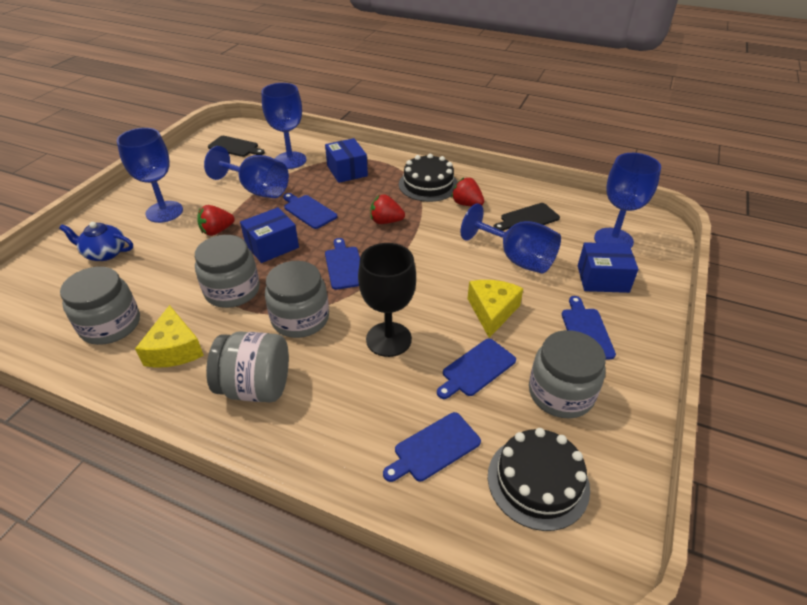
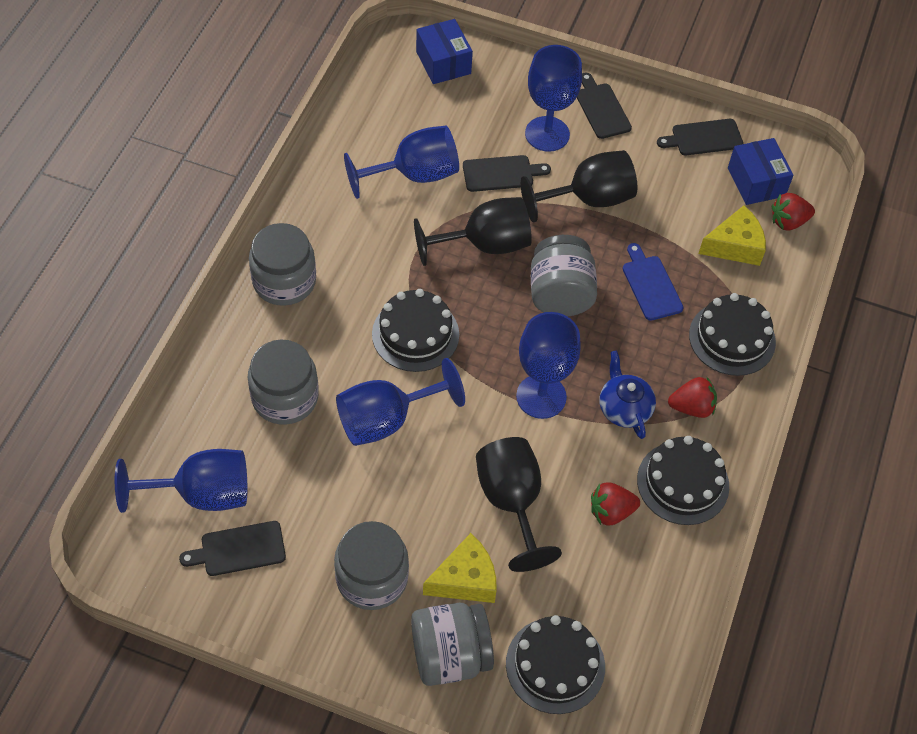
black cake: [399,154,458,202] [488,428,590,531] = 2 -> [372,289,459,372] [506,615,605,714] [637,436,729,525] [689,293,776,376] = 4
black cutting board: [208,136,265,157] [494,203,560,231] = 2 -> [179,521,286,576] [463,155,551,192] [577,73,632,139] [657,119,743,155] = 4
black goblet: [358,243,416,357] = 1 -> [414,197,532,266] [476,437,562,572] [521,150,637,222] = 3
blue box: [240,207,299,263] [325,138,368,183] [578,242,639,293] = 3 -> [416,19,473,84] [728,138,794,205] = 2
blue cutting board: [283,193,337,229] [325,238,360,290] [383,412,481,482] [437,339,516,399] [562,296,616,360] = 5 -> [623,243,684,321] = 1

